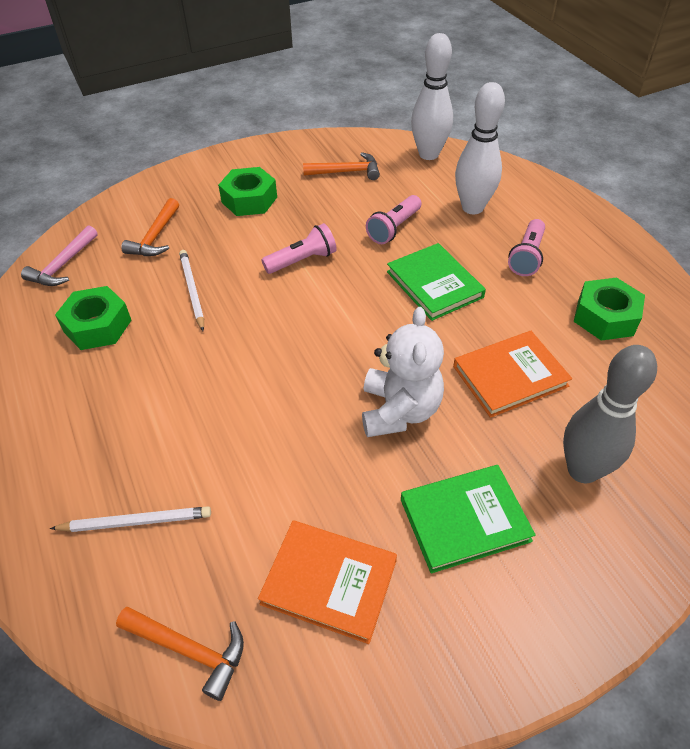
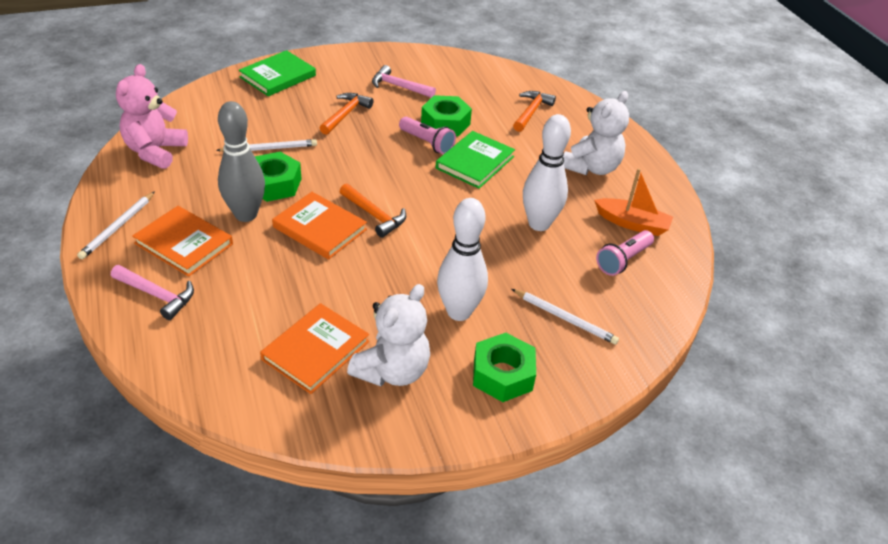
orange boat: none = 0 -> [594,168,673,236] = 1
orange book: [258,521,397,644] [453,331,572,418] = 2 -> [132,206,233,277] [260,303,369,394] [272,192,367,260] = 3
pink flashlight: [262,223,337,274] [366,195,422,244] [508,219,545,276] = 3 -> [399,117,456,154] [596,230,654,276] = 2
pink hammer: [21,225,98,286] = 1 -> [111,265,194,320] [372,65,436,98] = 2
pink teddy bear: none = 0 -> [116,64,188,169] = 1
white pencil: [50,506,211,532] [179,250,204,331] = 2 -> [77,191,155,259] [216,139,317,152] [512,289,619,345] = 3
white teddy bear: [362,307,444,437] = 1 -> [347,284,430,386] [563,91,629,175] = 2

